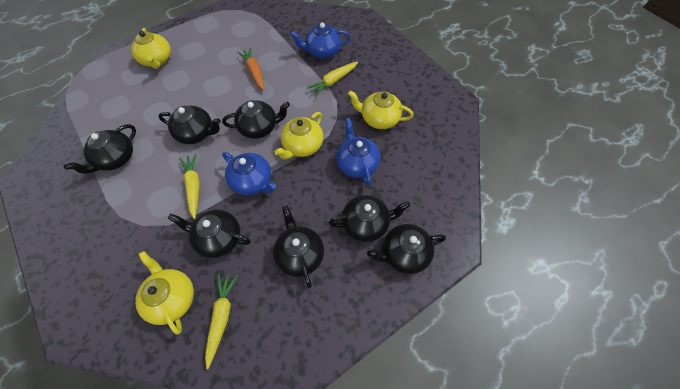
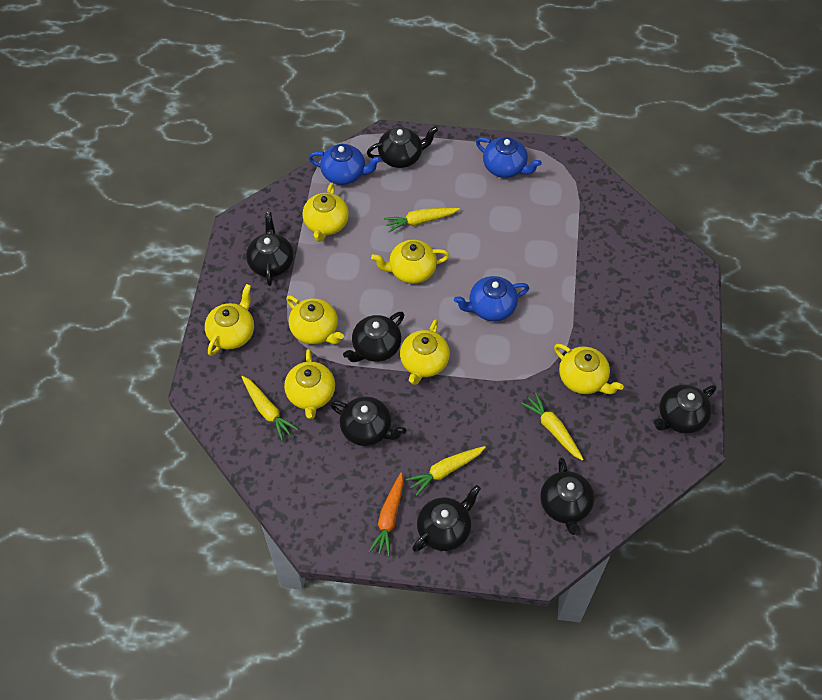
yellow carrot: [179,154,200,219] [205,274,238,369] [307,61,358,97] = 3 -> [242,376,298,441] [384,207,460,232] [406,446,486,496] [521,393,584,461] = 4
yellow teapot: [131,28,171,69] [135,251,194,335] [275,112,323,160] [348,90,414,129] = 4 -> [205,284,254,356] [284,349,335,419] [286,295,344,344] [302,183,349,242] [371,240,450,284] [400,319,450,385] [554,344,624,394] = 7

